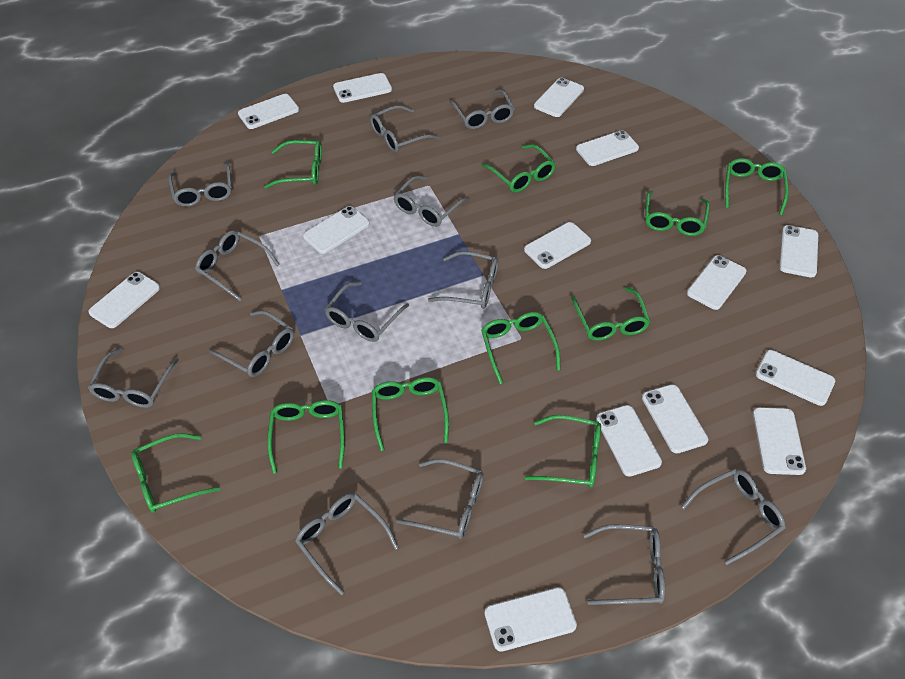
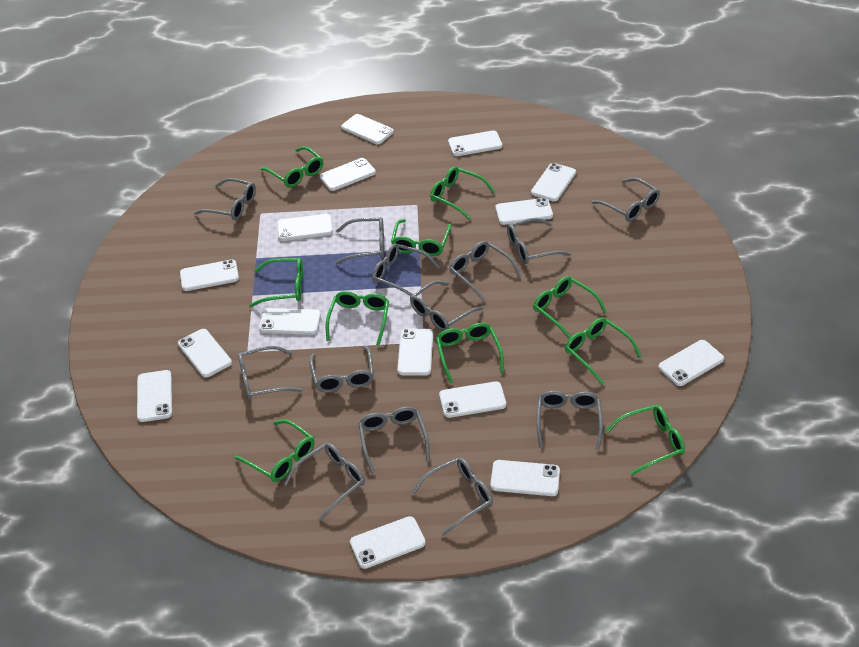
white phone: [88,272,160,328] [238,94,299,129] [303,206,370,254] [333,73,392,103] [485,587,577,652] [524,222,591,269] [534,78,584,117] [576,130,639,166] [596,405,662,477] [642,384,708,453] [687,255,747,310] [753,407,806,475] [756,350,835,406] [780,225,818,278] = 14 -> [137,370,172,422] [178,329,232,378] [180,260,239,291] [259,308,321,335] [277,214,333,241] [320,158,376,191] [341,114,394,144] [350,516,426,569] [397,329,433,376] [439,381,506,418] [448,130,502,156] [490,460,560,496] [495,198,553,225] [531,163,576,202] [658,340,724,386] = 15

